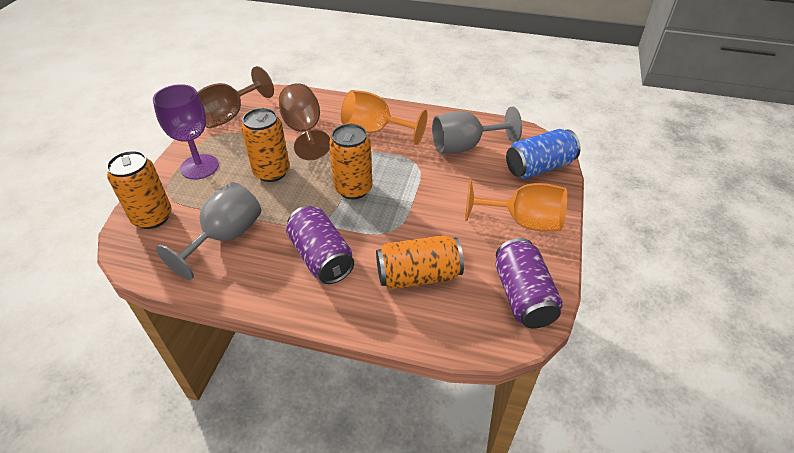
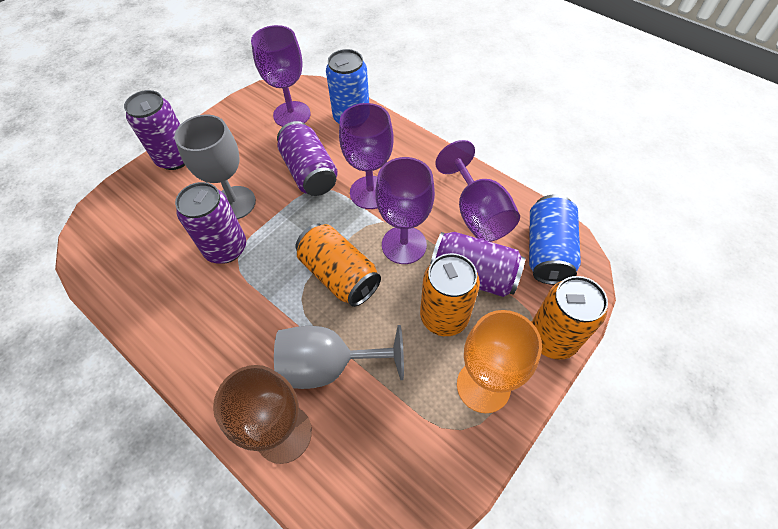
blue can: [506,129,581,179] = 1 -> [326,49,369,123] [529,194,581,285] = 2
brown goblet: [197,66,274,128] [279,83,330,160] = 2 -> [213,365,312,464] = 1
orange can: [107,151,172,229] [241,108,290,182] [329,124,373,199] [376,235,464,290] = 4 -> [296,223,381,307] [420,253,480,336] [532,276,608,360] = 3
orange goblet: [341,90,428,145] [465,179,567,231] = 2 -> [457,310,542,413] = 1
purple can: [286,206,354,284] [495,238,563,328] = 2 -> [124,90,185,170] [175,182,246,263] [277,121,338,196] [430,232,526,297] = 4
purple goblet: [153,84,219,179] = 1 -> [251,25,311,127] [339,103,394,209] [375,157,435,264] [435,140,520,242] = 4

